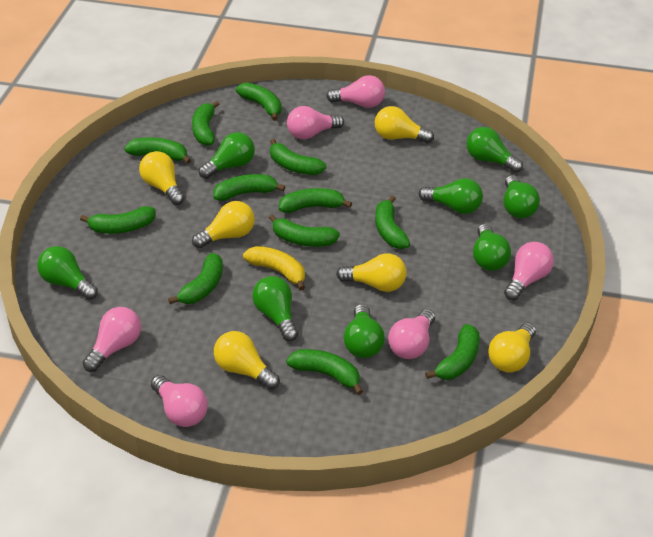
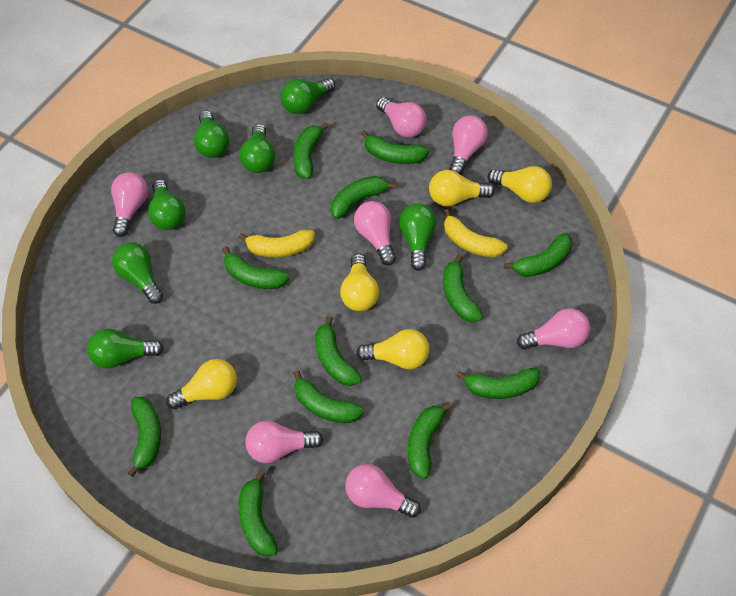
green light bulb: [37,246,98,300] [199,132,255,179] [252,276,298,341] [344,304,385,358] [418,178,483,214] [466,127,523,173] [473,224,511,271] [503,175,540,219] = 8 -> [87,329,164,368] [112,242,163,304] [148,179,186,230] [194,110,230,158] [240,124,275,173] [281,78,335,114] [399,204,436,271] = 7
pink light bulb: [83,307,141,372] [151,375,208,427] [287,106,344,139] [326,75,385,108] [388,309,435,359] [504,242,554,301] = 6 -> [111,172,148,237] [245,421,323,463] [345,464,421,518] [354,201,396,265] [376,97,427,138] [449,115,488,175] [517,308,590,350] = 7
yellow banana: [243,246,305,291] = 1 -> [238,230,315,257] [443,209,508,257] = 2
yellow light bulb: [139,151,185,205] [192,201,255,249] [214,331,280,390] [336,253,407,292] [375,106,434,143] [488,323,536,373] = 6 -> [166,359,237,409] [340,254,379,311] [356,329,430,369] [429,170,495,207] [487,166,552,203] = 5

